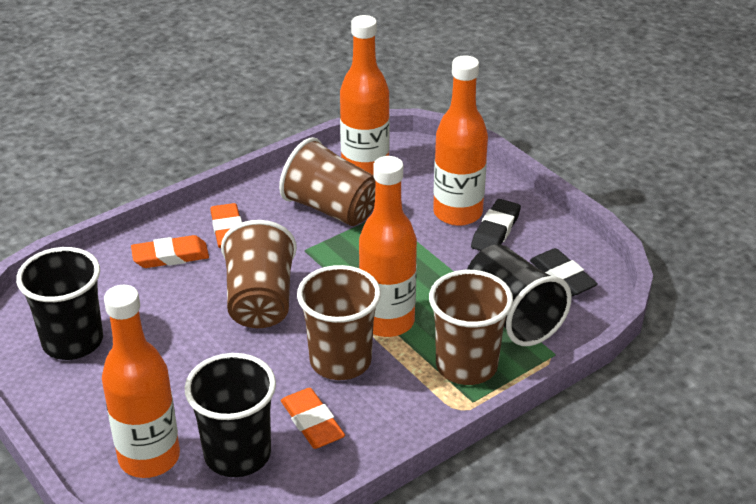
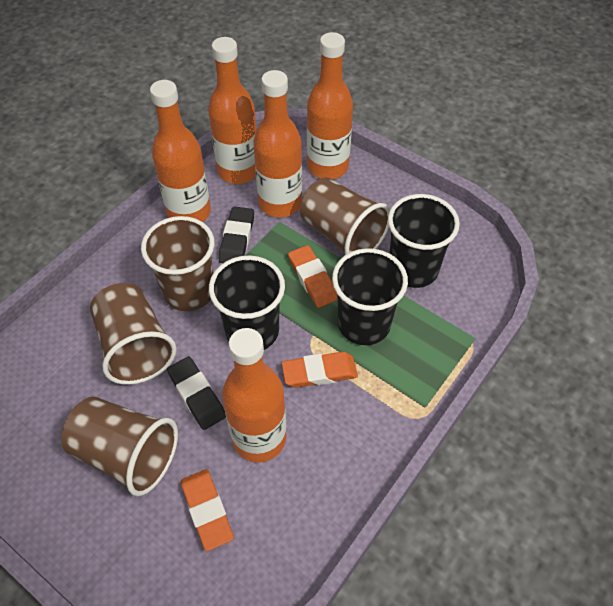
orange bottle: [102,285,180,478] [340,15,390,175] [359,156,417,337] [433,55,488,226] = 4 -> [150,80,211,222] [208,37,257,184] [222,328,286,462] [253,70,302,217] [307,32,353,179] = 5

